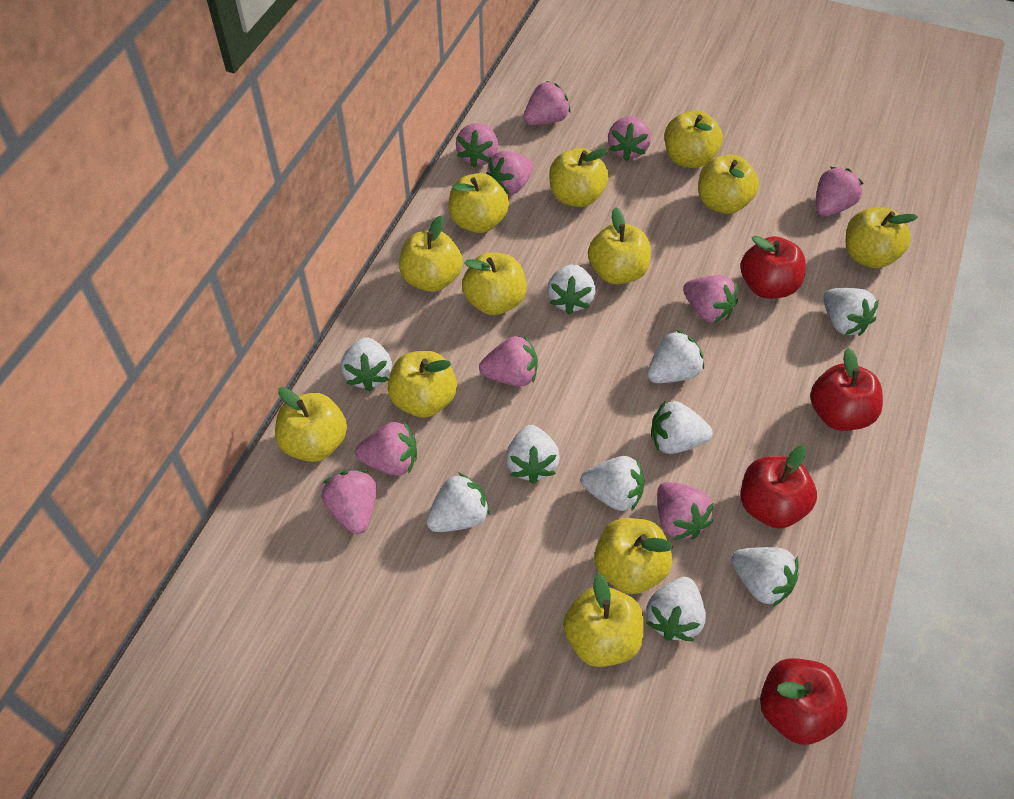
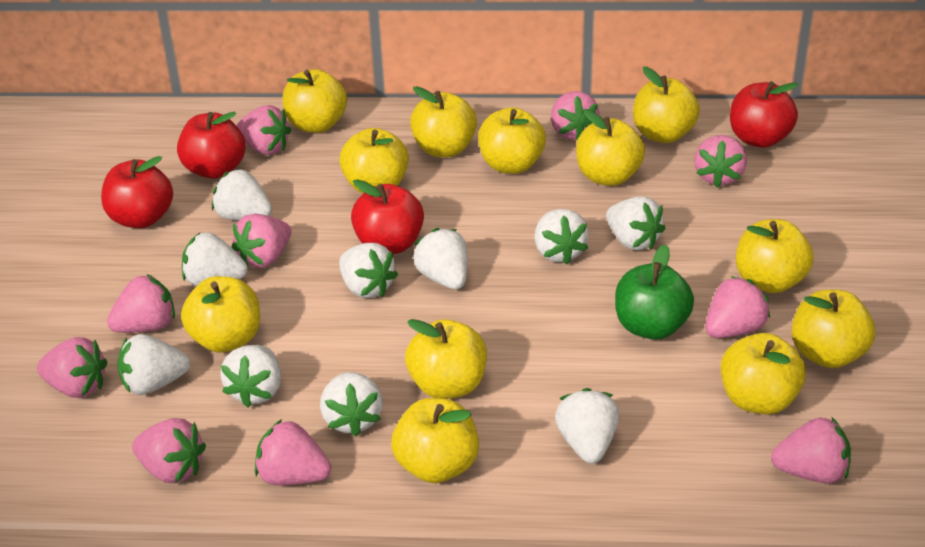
green apple: none = 0 -> [615,244,694,340] = 1

